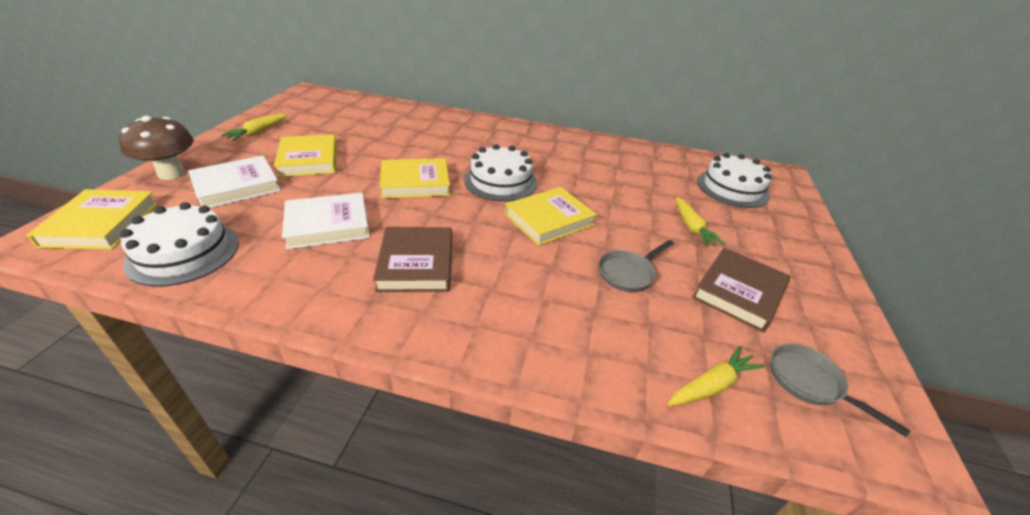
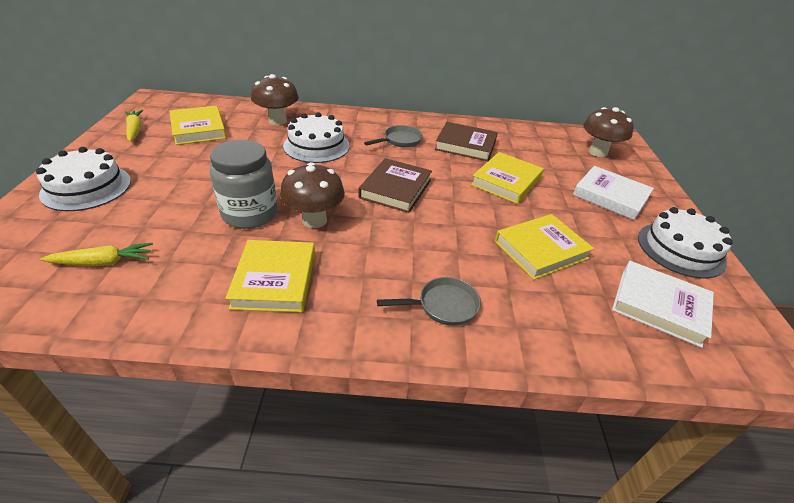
brown mushroom: [119,116,194,180] = 1 -> [251,74,299,125] [280,162,345,228] [583,107,634,157] = 3
grey jar: none = 0 -> [210,140,278,229] = 1
yellow carrot: [221,114,287,141] [667,346,765,406] [676,197,725,246] = 3 -> [40,243,153,266] [125,110,143,142] = 2

